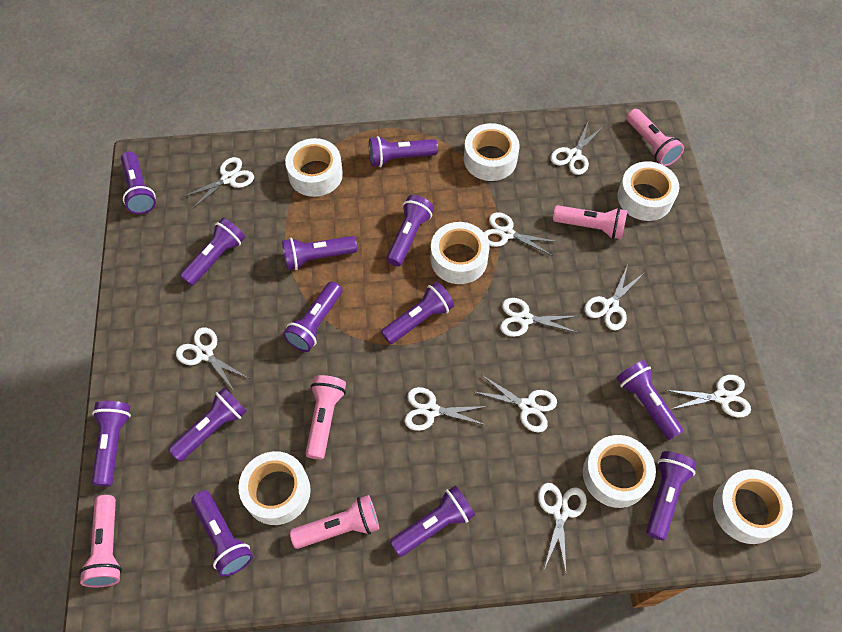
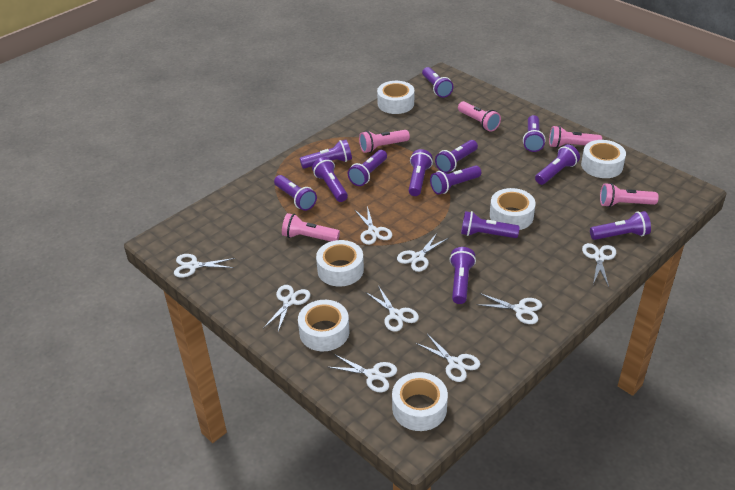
white scissors: [176,327,250,392] [183,157,254,209] [405,387,488,431] [475,375,557,432] [484,212,558,256] [500,298,578,337] [538,483,587,572] [551,120,603,175] [584,265,644,330] [666,375,751,417] = 10 -> [174,254,235,278] [264,285,310,332] [329,354,397,392] [354,206,392,245] [365,287,419,332] [397,233,448,272] [416,334,480,382] [476,293,542,324] [582,243,616,287] = 9
white tape: [238,451,311,525] [285,138,343,197] [431,222,490,284] [464,123,520,181] [583,435,656,508] [617,161,679,221] [713,469,793,544] = 7 -> [298,300,349,351] [316,240,364,287] [377,81,414,114] [392,372,448,431] [490,188,536,230] [581,140,626,178] = 6

